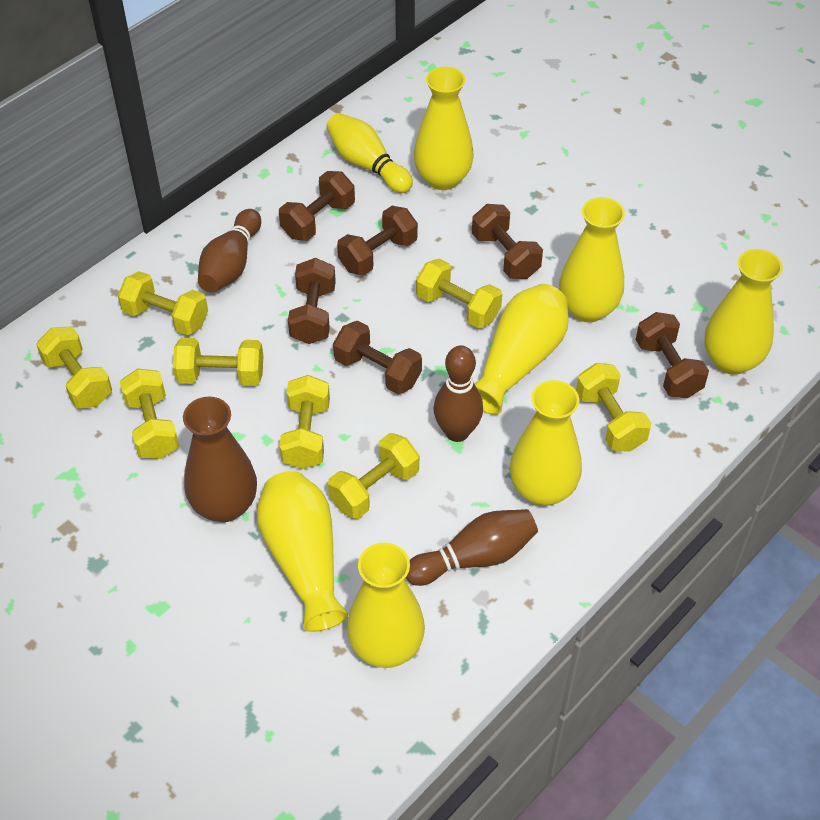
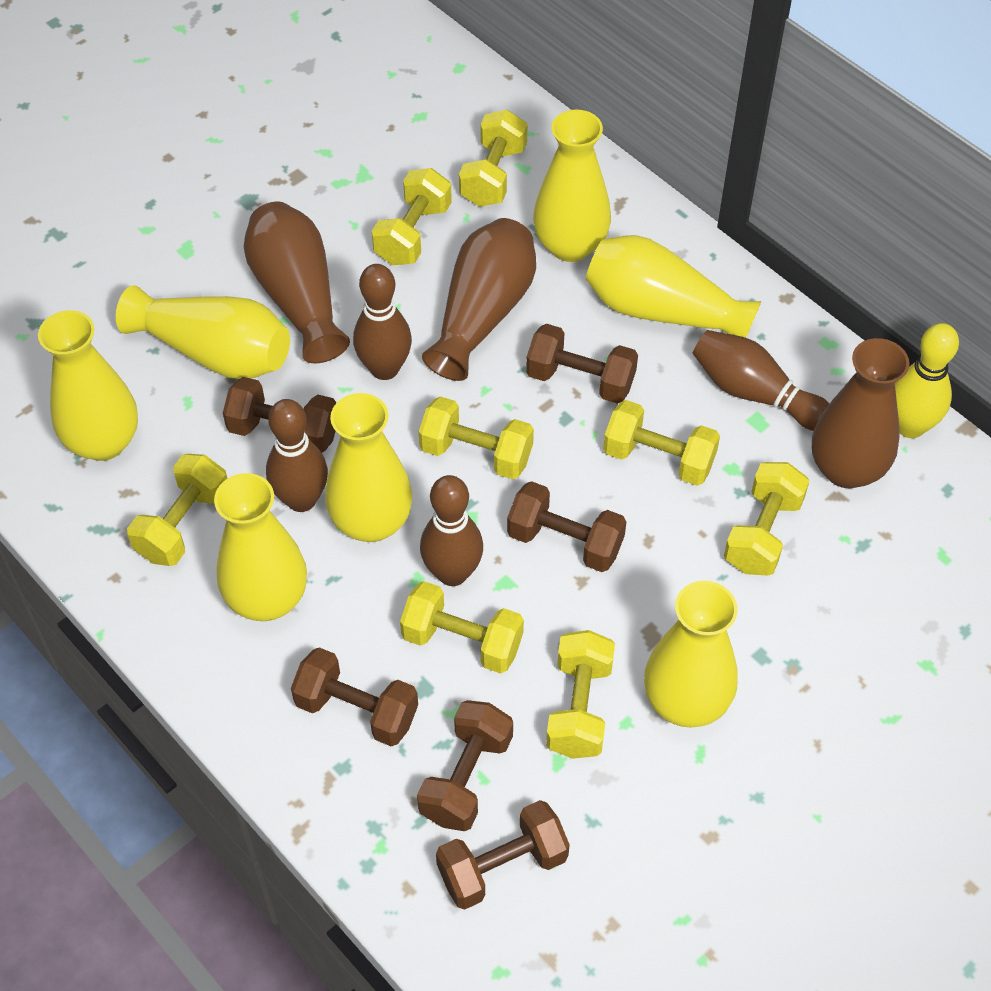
brown bowling pin: [198,209,261,293] [406,509,538,586] [433,345,483,442] = 3 -> [266,399,328,512] [353,264,412,380] [420,475,483,586] [693,330,829,431] = 4
brown vase: [183,397,257,522] = 1 -> [244,202,350,364] [422,218,536,381] [812,338,909,488] = 3

